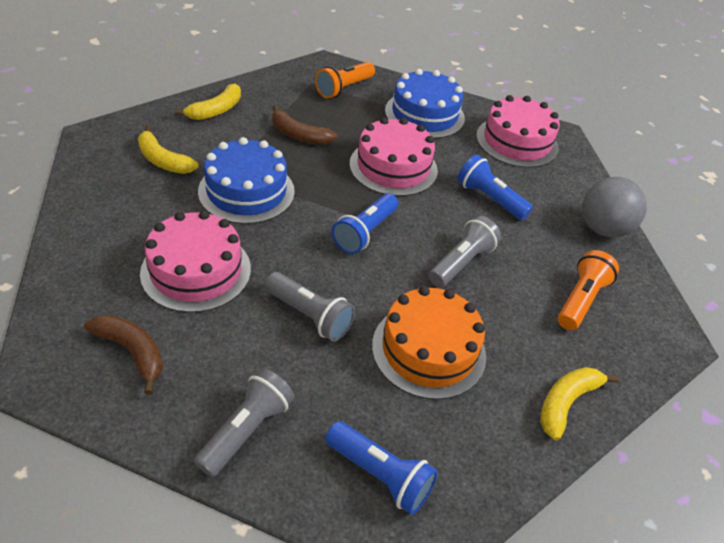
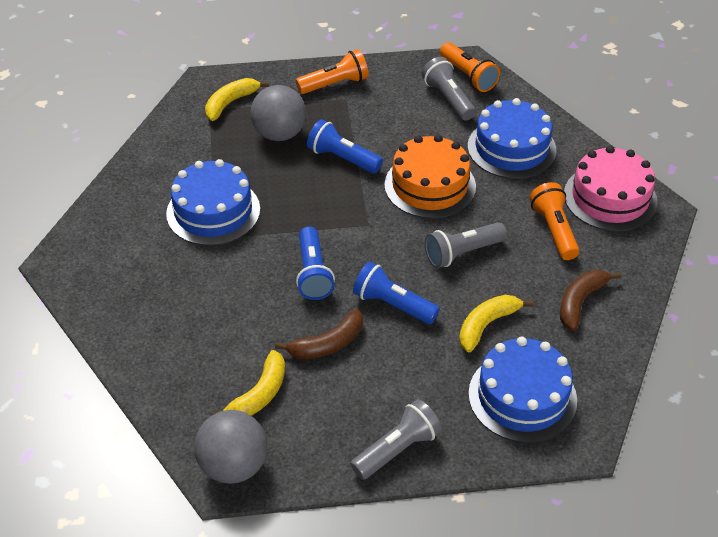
blue cake: [198,137,295,224] [385,69,465,139] = 2 -> [166,159,260,246] [468,98,557,179] [468,336,577,443] = 3
grey ball: [582,177,647,238] = 1 -> [194,410,268,484] [251,85,306,141] = 2
orange flashlight: [315,62,375,99] [558,250,619,330] = 2 -> [296,49,369,94] [440,42,500,92] [529,182,579,260] = 3
pink cake: [140,211,251,313] [349,117,438,196] [476,95,560,168] = 3 -> [564,146,658,231] = 1

